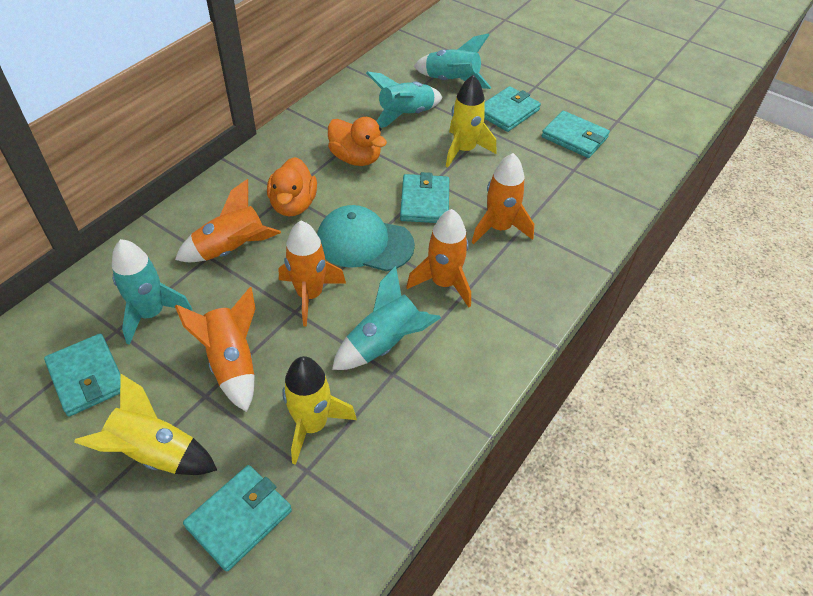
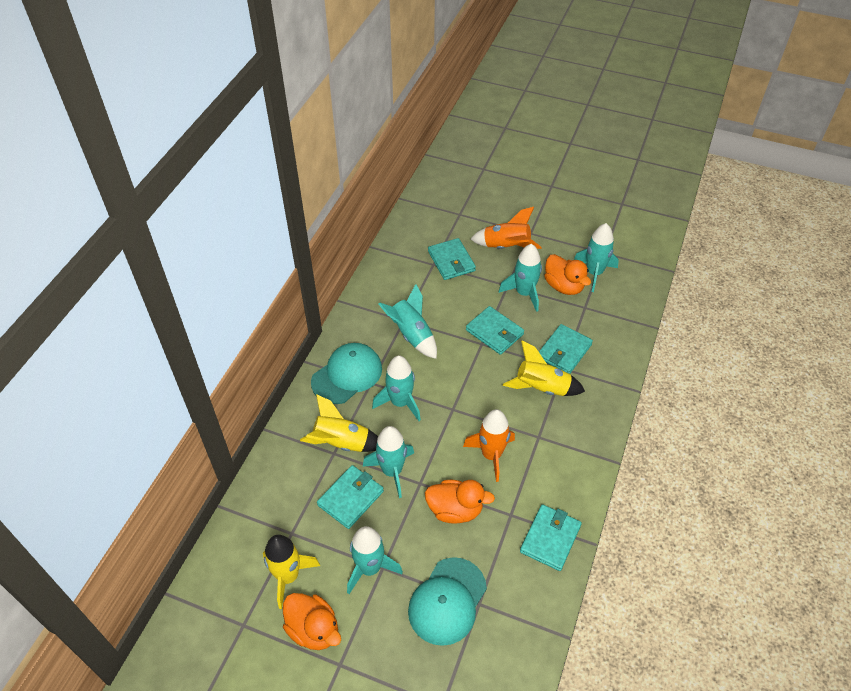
orange duck: [267,157,317,217] [328,117,387,166] = 2 -> [283,593,341,650] [425,480,495,524] [544,254,591,295] = 3
orange rocket: [175,179,281,262] [175,287,256,412] [279,221,346,326] [406,209,471,307] [471,153,534,244] = 5 -> [463,409,515,482] [471,207,542,249] = 2
turquoise cap: [317,205,415,271] = 1 -> [311,343,382,404] [408,557,487,646] = 2
turquoise rocket: [112,239,192,345] [332,266,441,370] [366,71,443,128] [414,33,491,89] = 4 -> [347,526,403,594] [363,426,414,498] [372,356,421,421] [378,284,437,359] [499,244,542,312] [574,223,619,292] = 6

